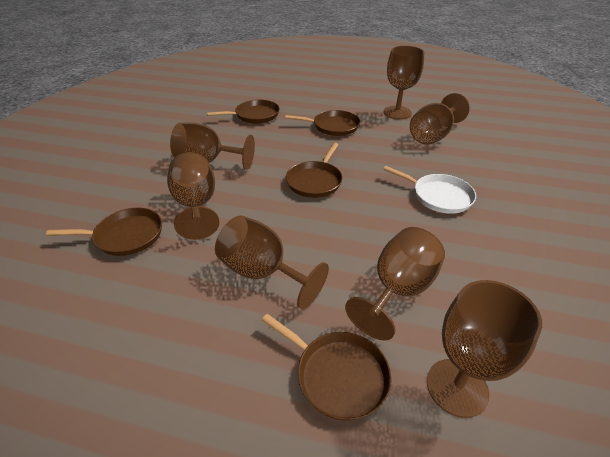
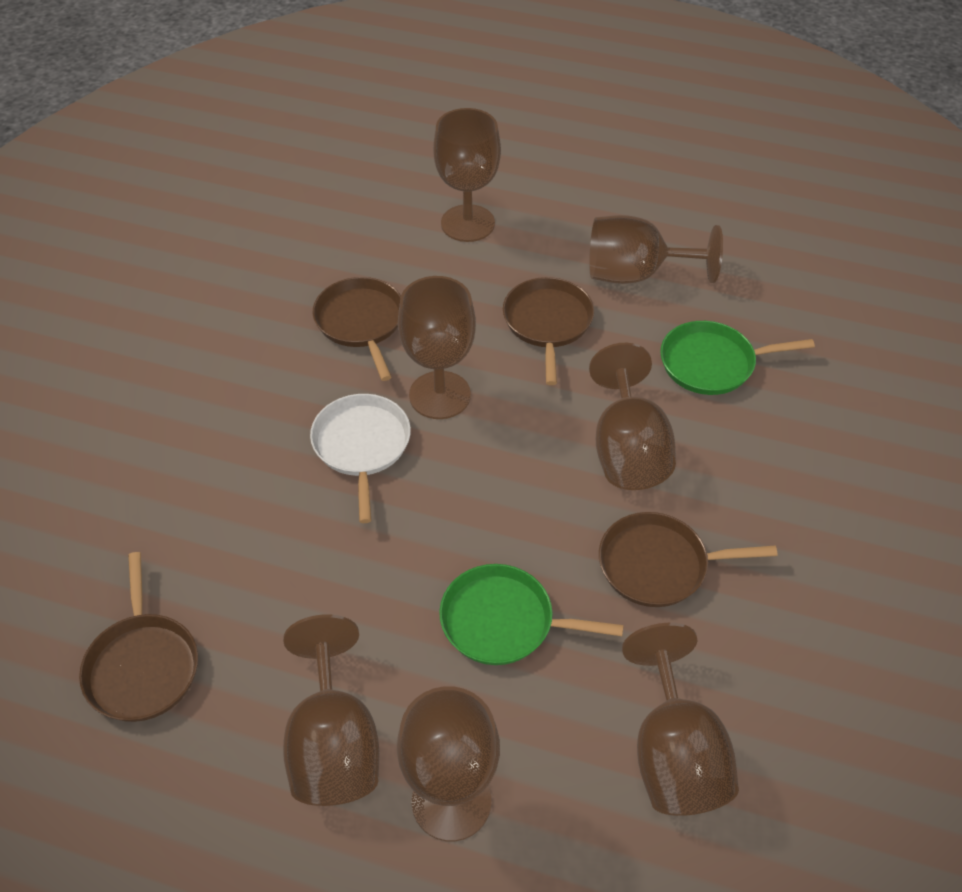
brown pan: [46,208,162,256] [207,100,280,124] [262,314,391,421] [285,110,360,136] [286,143,343,198] = 5 -> [79,552,198,722] [313,277,401,381] [503,277,594,385] [599,512,777,607] = 4
green pan: none = 0 -> [439,564,624,665] [660,321,815,395] = 2

